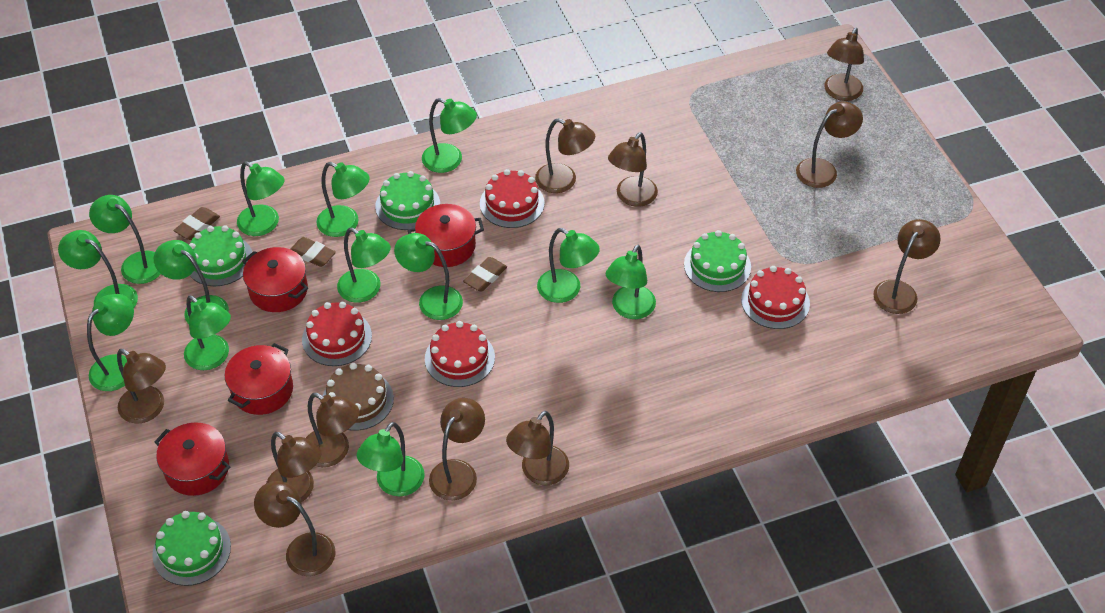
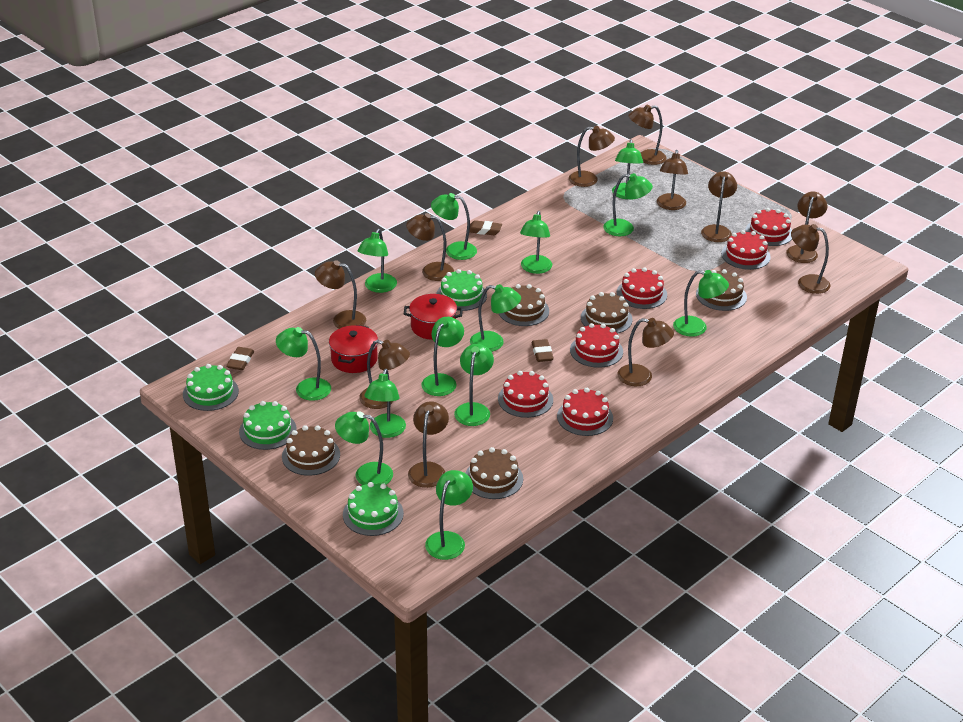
brown cake: [323,363,394,431] = 1 -> [282,425,340,476] [465,447,523,499] [499,284,549,326] [581,292,633,334] [696,269,747,311] = 5
red cake: [302,302,372,366] [425,321,495,387] [480,169,545,228] [741,266,810,329] = 4 -> [498,371,553,418] [557,388,613,436] [570,323,623,368] [617,267,667,309] [721,230,771,270] [745,208,792,246] = 6
red pot: [154,423,230,496] [225,343,293,415] [243,247,308,312] [408,204,484,267] = 4 -> [329,325,378,373] [404,294,463,340] = 2

